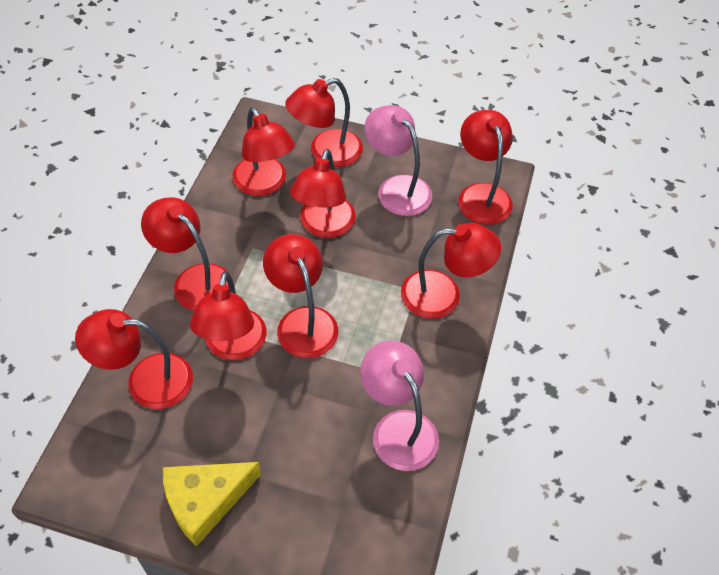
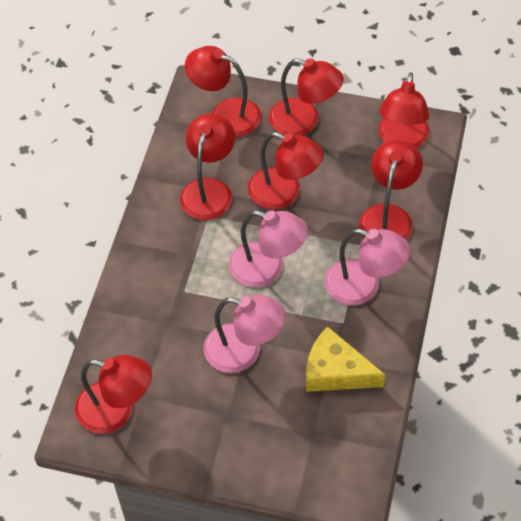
pink lamp: [360,340,439,471] [364,105,432,216] = 2 -> [203,295,286,373] [229,210,308,287] [324,229,410,305] = 3
red lamp: [75,309,193,409] [141,197,233,311] [190,271,266,360] [232,107,295,196] [263,234,338,358] [285,78,363,167] [290,149,356,238] [401,223,501,319] [458,110,513,225] = 9 -> [75,355,152,434] [180,113,235,220] [185,46,261,137] [248,132,324,210] [269,58,344,136] [359,139,423,240] [379,72,429,148] = 7

